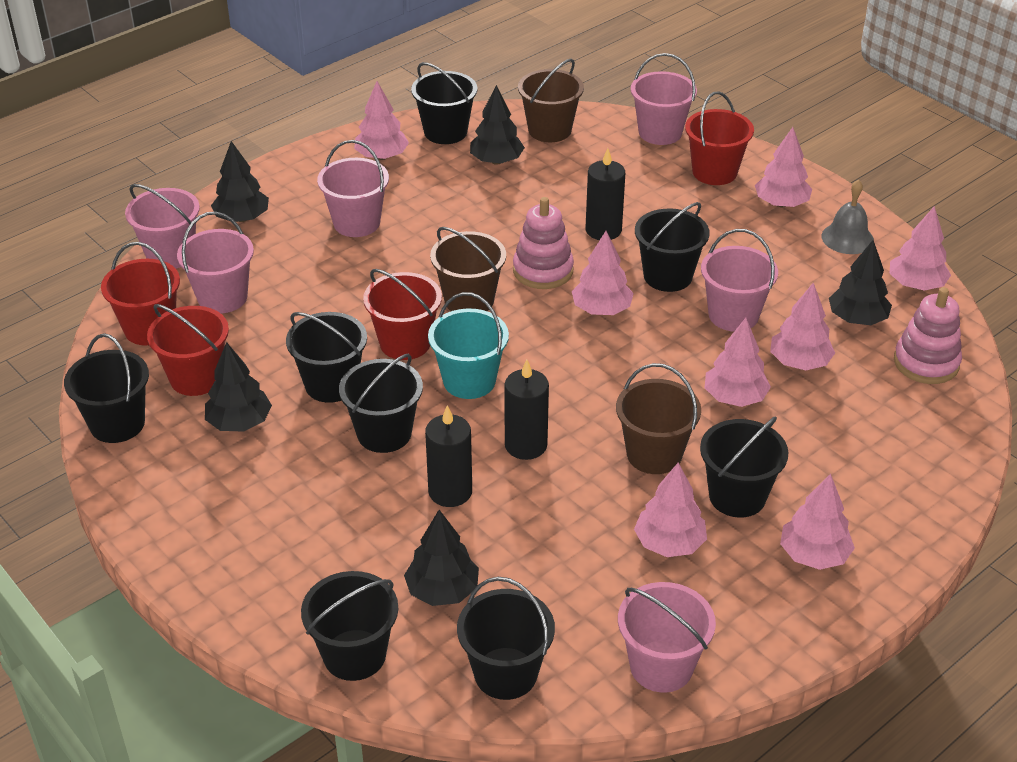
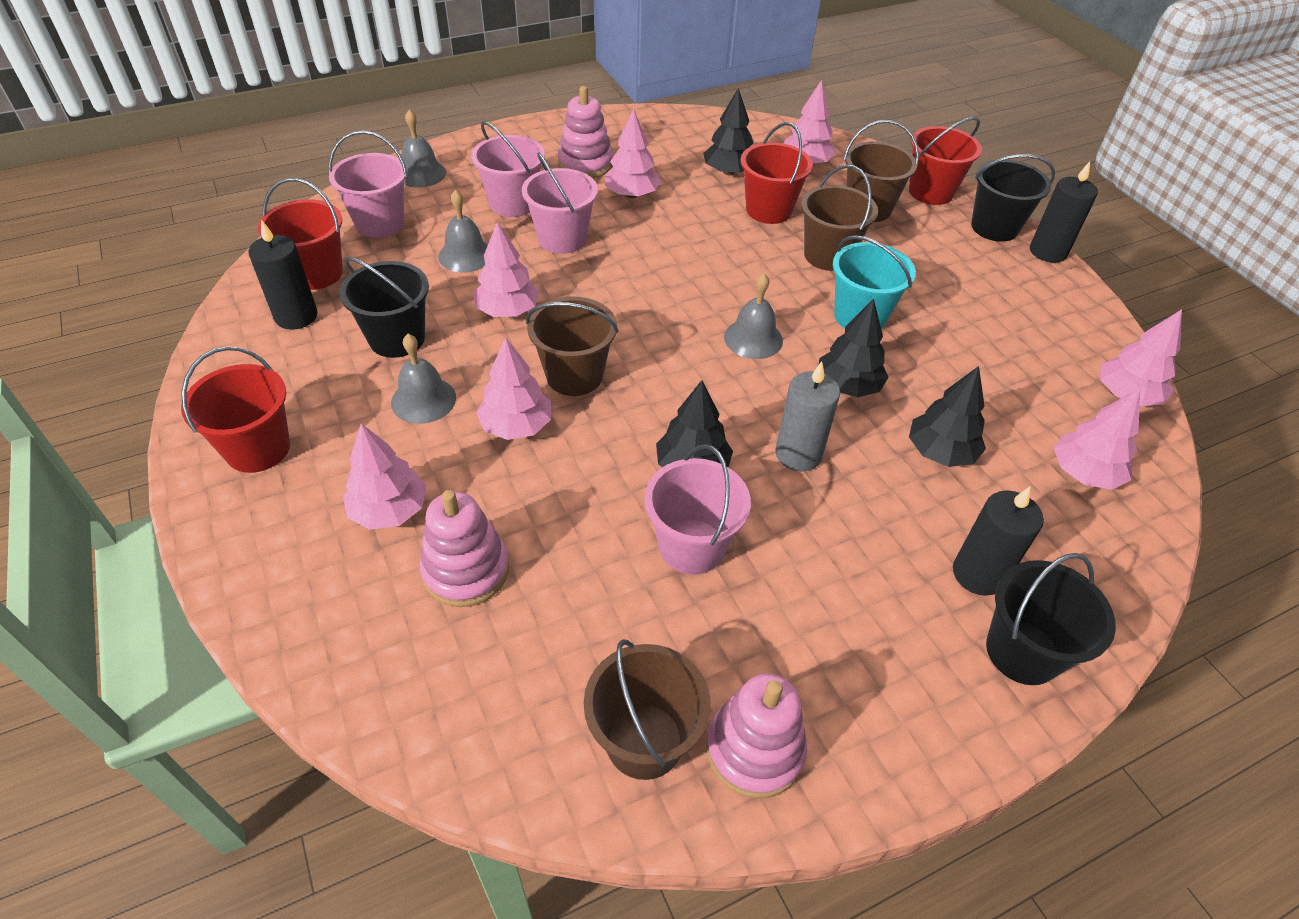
black bucket: [64,333,149,443] [286,312,367,403] [301,571,398,681] [339,354,423,453] [411,62,477,144] [457,577,555,700] [635,202,710,292] [700,416,789,517] = 8 -> [339,257,429,358] [971,154,1055,242] [986,553,1116,685] = 3
black tree: [205,342,272,432] [211,141,269,222] [404,510,479,606] [470,85,525,165] [829,240,892,325] = 5 -> [656,380,733,468] [703,88,753,175] [819,299,889,397] [909,366,986,467] = 4
brown bucket: [430,227,506,311] [518,59,584,142] [616,363,701,474] = 3 -> [526,297,619,396] [584,639,711,780] [801,165,878,271] [844,120,919,222] = 4
grey bell: [822,180,874,254] = 1 -> [391,334,456,424] [402,110,446,188] [438,190,488,272] [724,274,783,359] = 4
grey candle: none = 0 -> [776,361,840,472] = 1
pink bucket: [125,184,200,268] [177,212,254,313] [317,140,389,237] [618,582,716,693] [631,53,697,145] [701,229,778,332] = 6 -> [329,130,408,238] [471,121,545,217] [522,152,598,254] [645,444,751,574] = 4
pink stacking toy: [513,197,574,289] [894,287,962,384] = 2 -> [420,490,509,607] [558,86,613,179] [706,674,807,798] = 3
pink tree: [354,81,409,160] [572,231,634,315] [634,463,707,557] [705,318,771,407] [755,127,812,207] [770,282,835,370] [780,474,855,570] [889,206,951,291] = 8 -> [343,423,427,530] [473,222,540,317] [476,337,551,440] [605,109,661,198] [784,80,836,163] [1054,388,1140,490] [1100,309,1182,406] = 7

